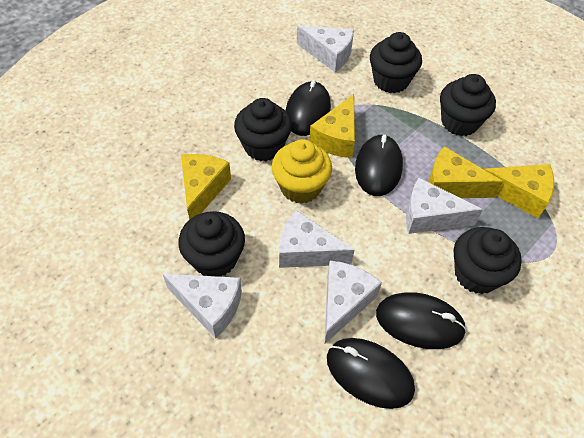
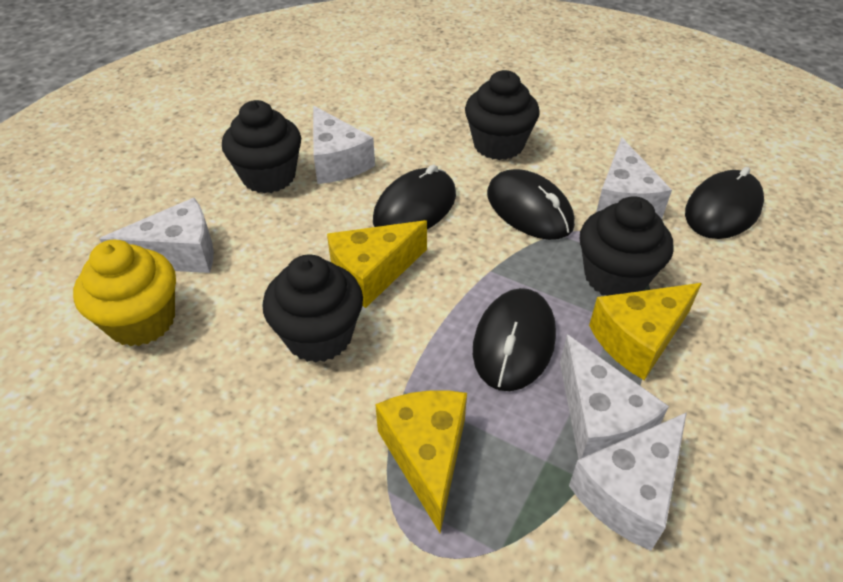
black cupcake: [178,211,245,277] [234,98,292,161] [370,32,422,93] [440,74,496,136] [454,227,522,294] = 5 -> [222,100,301,194] [262,255,363,363] [465,70,540,160] [580,196,673,296] = 4
yellow cheese: [181,154,231,220] [309,94,355,158] [429,146,503,198] [484,164,554,218] = 4 -> [327,220,427,308] [375,390,467,533] [589,283,702,380] = 3

